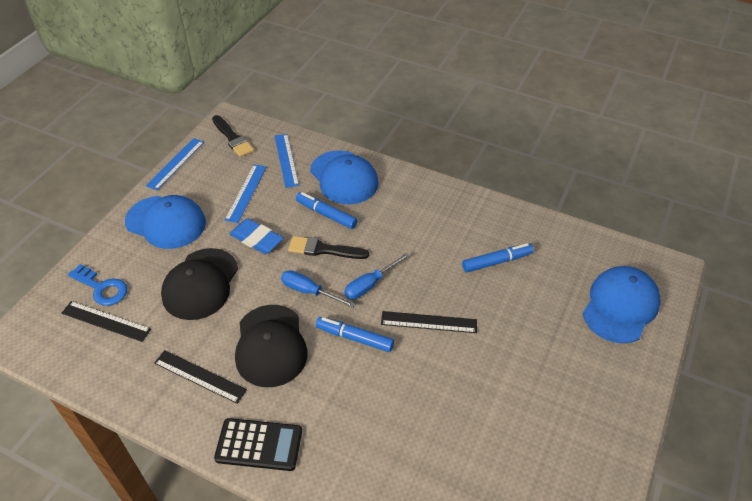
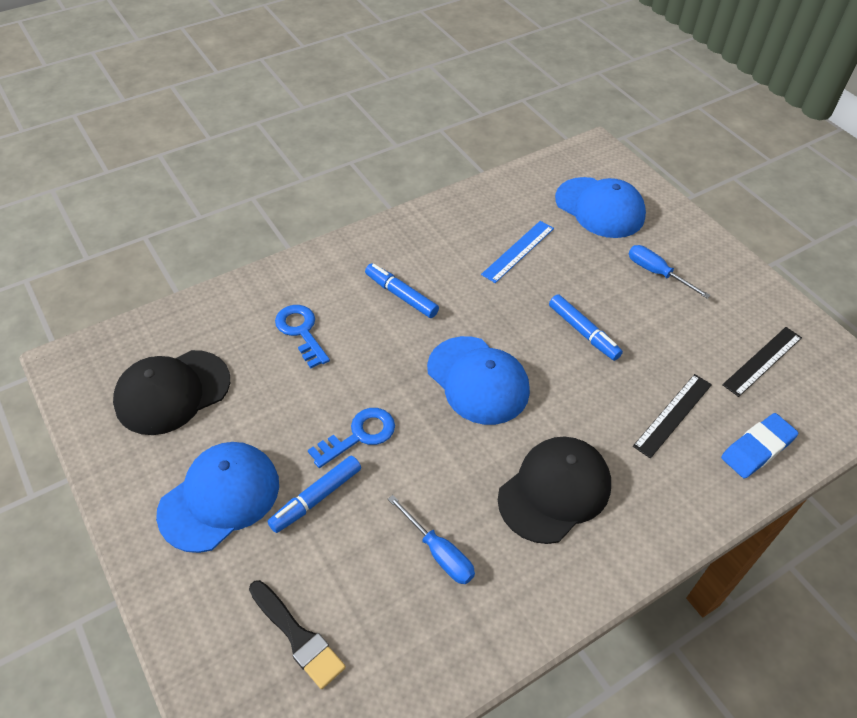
black brush: [212,115,254,157] [288,236,369,259] = 2 -> [249,580,346,689] = 1
black calculator: [214,418,302,471] = 1 -> none = 0
black ruler: [61,301,151,342] [154,350,247,404] [381,311,477,333] = 3 -> [633,374,712,458] [722,327,802,397] = 2
blue key: [68,264,127,306] = 1 -> [275,305,330,368] [308,408,395,468] = 2
blue ruler: [146,138,204,190] [225,164,266,223] [275,134,299,188] = 3 -> [481,221,554,283] = 1

